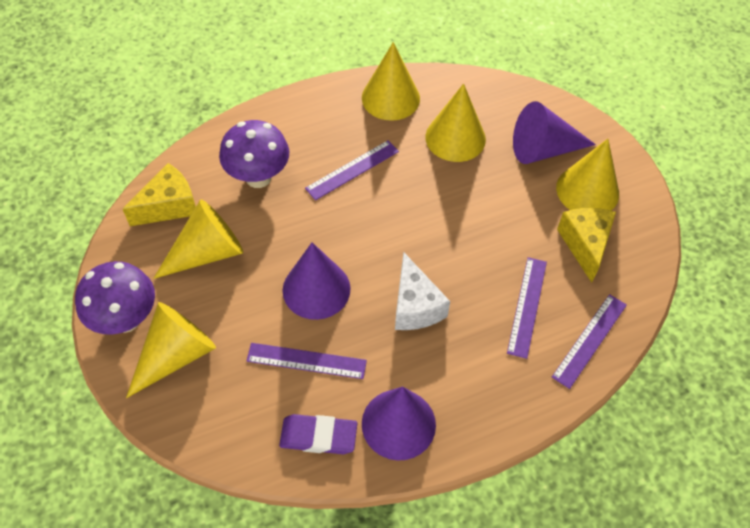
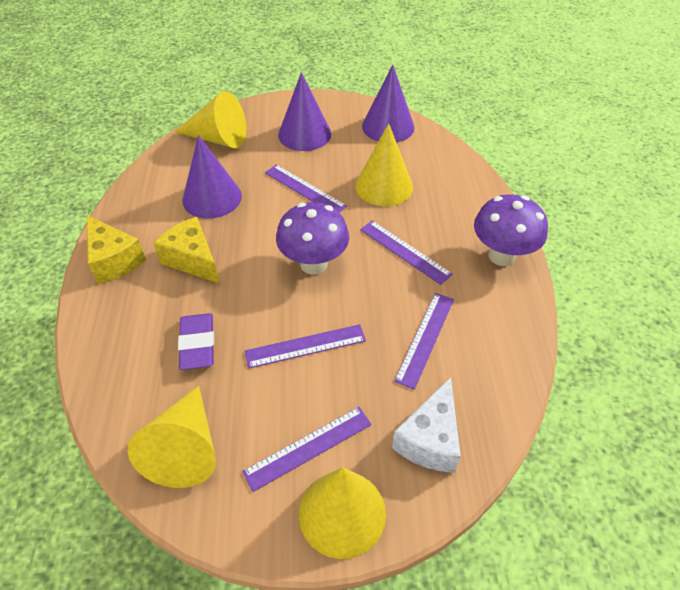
purple ruler: [246,343,367,379] [305,140,399,201] [507,257,547,359] [552,294,627,389] = 4 -> [242,407,372,492] [245,324,366,369] [265,164,347,213] [360,220,453,285] [394,293,454,390] = 5
yellow cone: [126,302,216,398] [153,200,243,279] [362,42,420,121] [426,83,486,162] [556,139,619,211] = 5 -> [128,386,216,488] [175,91,247,148] [299,467,386,559] [355,124,413,206] = 4

